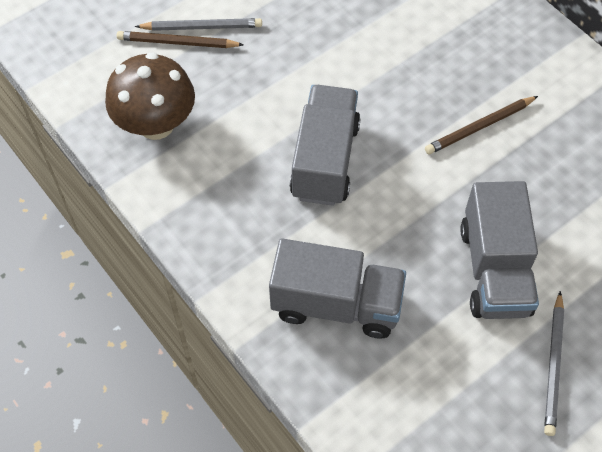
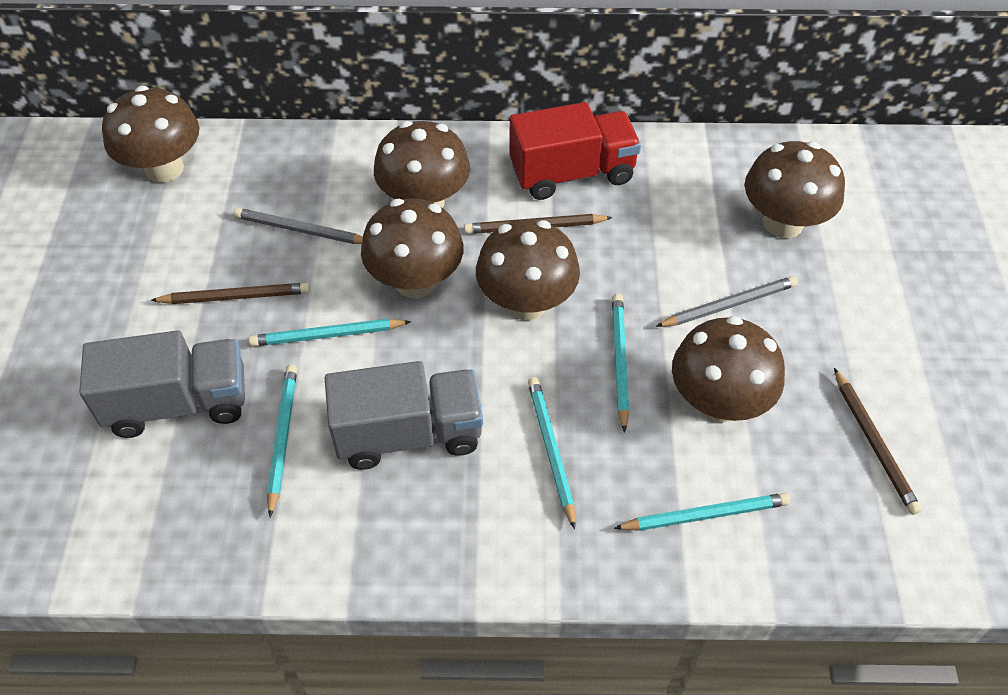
brown mushroom: [105,52,195,140] = 1 -> [102,86,199,183] [361,199,463,298] [374,121,470,208] [476,220,580,320] [672,316,785,422] [745,141,845,238] = 6
brown pencil: [117,31,244,48] [425,96,538,154] = 2 -> [150,283,310,304] [464,214,613,234] [834,368,922,515] = 3
grey truck: [269,238,406,339] [290,85,361,206] [460,181,539,319] = 3 -> [79,330,245,438] [325,361,483,470] = 2
red truck: none = 0 -> [509,102,641,200] = 1
turquoise pencil: none = 0 -> [249,319,411,347] [267,365,297,517] [528,377,575,529] [612,294,629,433] [614,493,790,531] = 5

